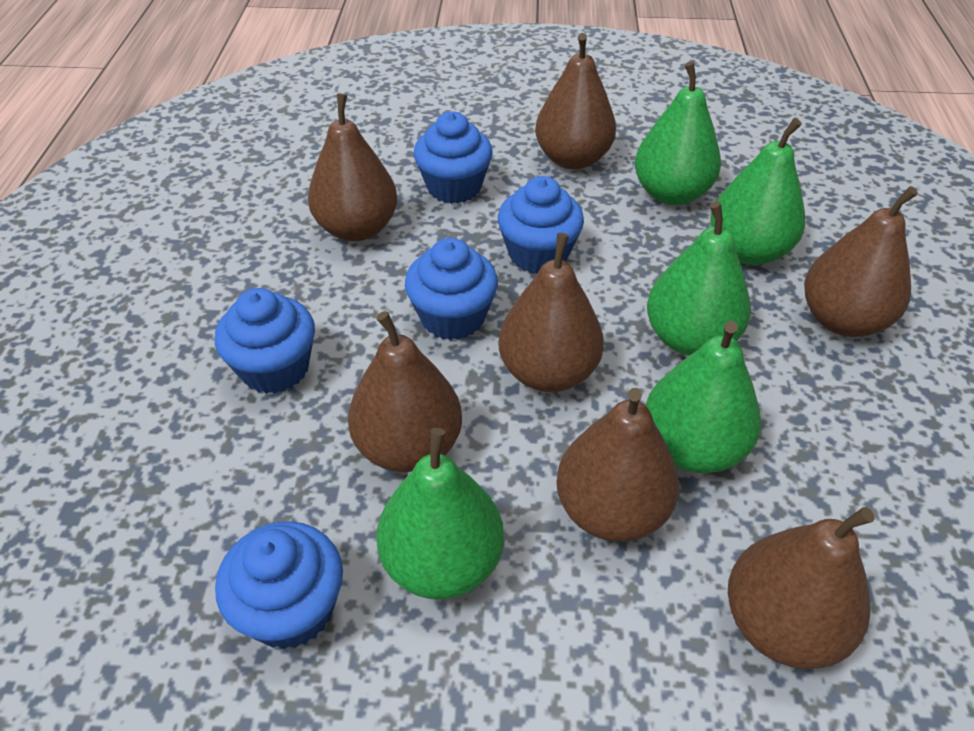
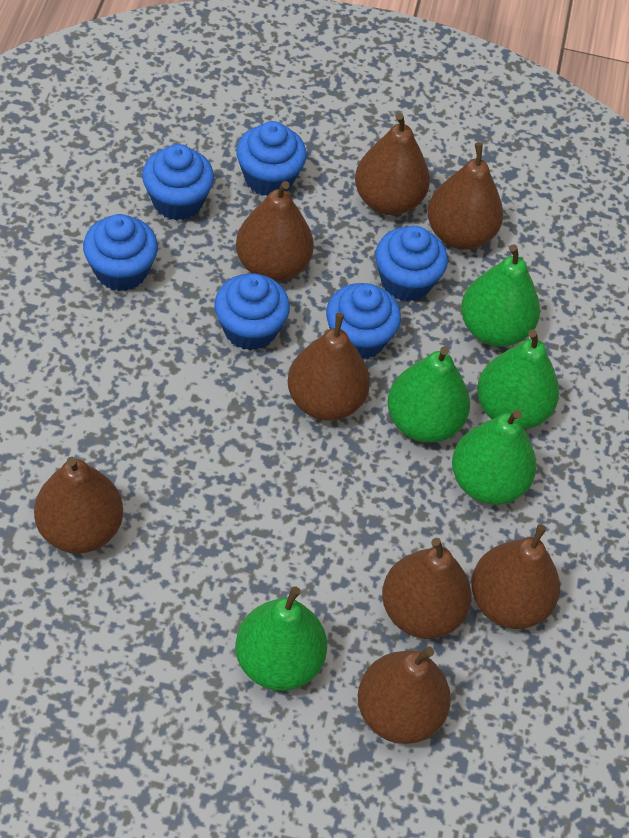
blue cupcake: [215,288,315,394] [215,521,343,649] [405,238,498,340] [414,112,492,204] [498,176,584,273] = 5 -> [83,214,158,291] [142,144,214,220] [214,273,290,351] [236,121,307,196] [326,283,401,359] [375,226,448,302] = 6
brown pear: [308,94,397,241] [348,311,462,472] [499,233,604,392] [535,33,616,170] [556,388,679,542] [728,507,875,669] [804,186,918,337] = 7 -> [34,457,123,554] [236,181,314,282] [287,313,370,421] [355,113,430,215] [358,646,451,744] [382,538,471,639] [427,142,503,250] [471,524,560,629] = 8

